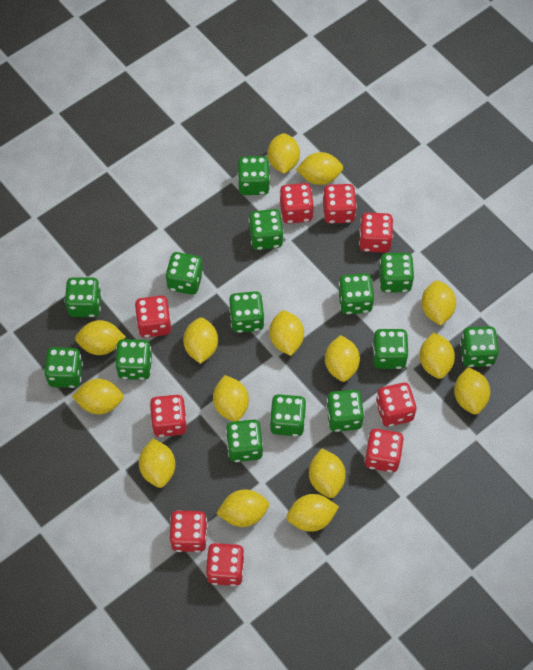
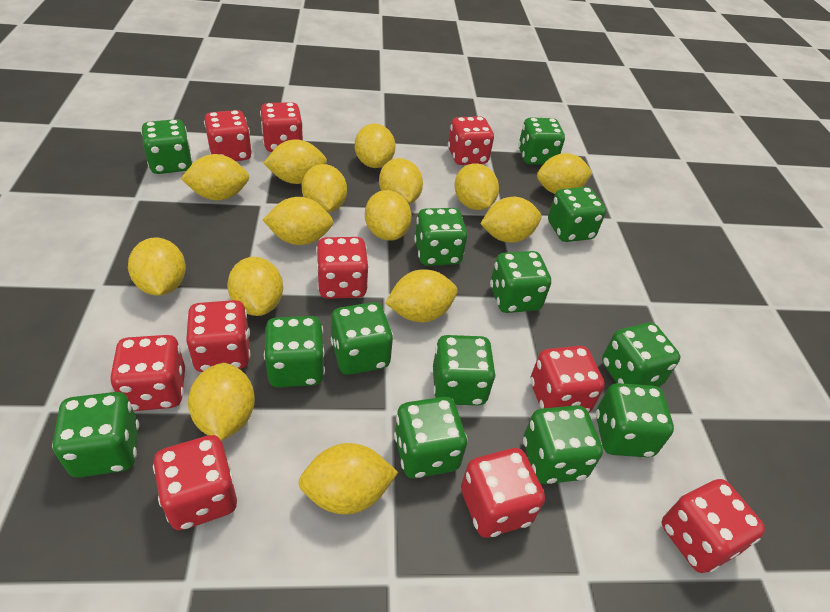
green dice: [44,347,83,388] [64,277,102,317] [115,339,152,380] [165,252,203,295] [226,420,263,462] [229,291,265,333] [238,156,270,195] [249,209,284,250] [270,394,307,436] [326,390,364,432] [338,273,374,314] [372,329,409,369] [379,253,415,293] [460,326,499,367] = 14 -> [52,392,139,478] [141,119,193,174] [264,316,325,388] [331,302,393,375] [394,397,467,478] [414,208,467,266] [433,335,496,405] [490,251,551,313] [518,117,565,165] [523,405,603,484] [548,187,606,242] [596,383,674,457] [602,323,680,387] = 13
red dice: [135,296,171,338] [150,395,187,437] [170,510,208,553] [206,543,245,586] [280,183,314,224] [323,184,357,224] [359,213,393,253] [364,429,404,472] [376,383,417,427] = 9 -> [110,335,185,411] [153,435,237,530] [186,300,250,372] [204,110,252,161] [260,102,303,152] [316,237,368,299] [448,116,494,165] [461,448,545,538] [530,346,605,413] [662,479,765,573] = 10

